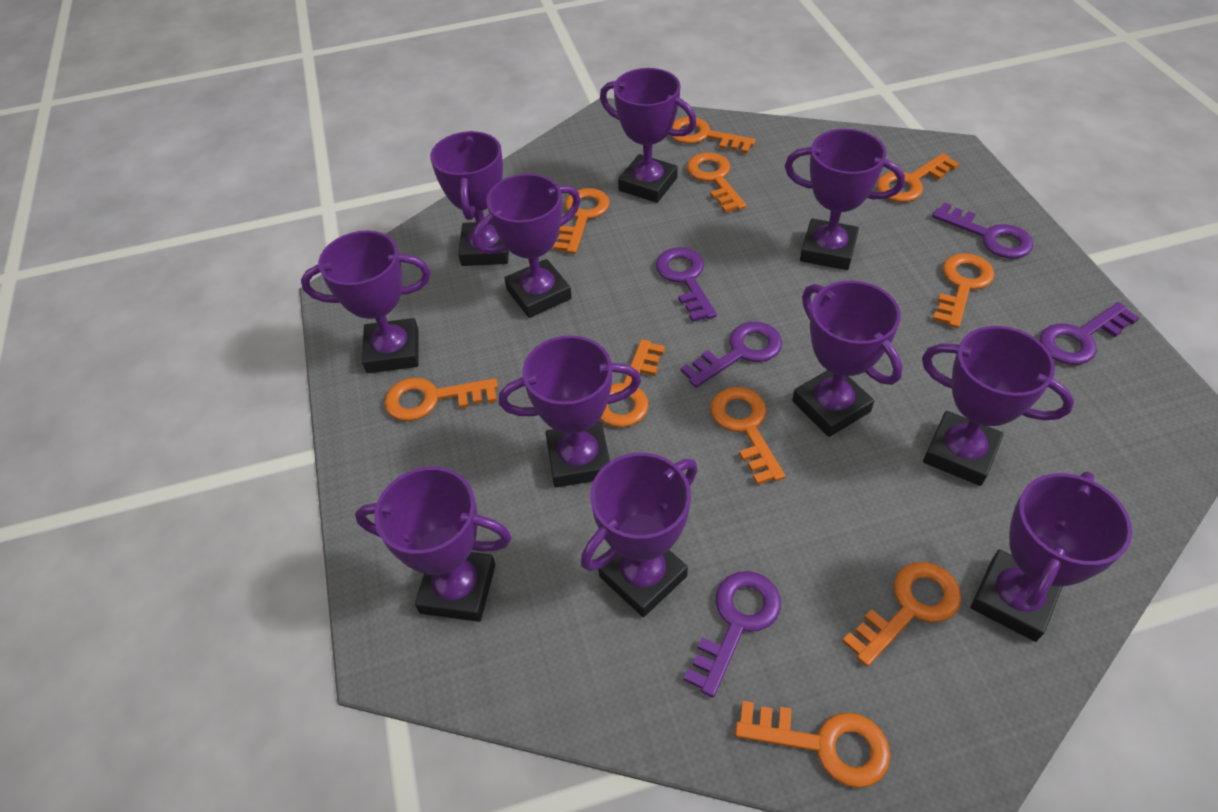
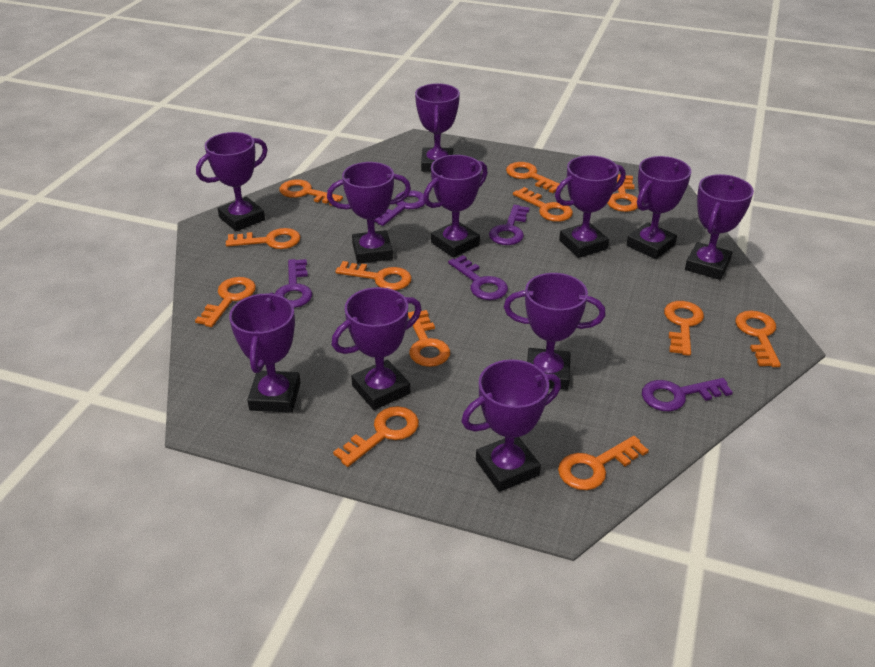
orange key: [384,378,498,421] [554,188,610,254] [600,339,665,428] [670,117,756,154] [687,152,746,213] [710,387,785,485] [735,701,891,788] [842,562,961,667] [877,153,959,202] [933,253,995,328] = 10 -> [195,277,256,327] [226,228,301,249] [280,179,343,206] [333,406,419,467] [335,261,412,290] [408,310,450,367] [506,162,559,193] [513,187,573,222] [558,436,649,490] [607,174,638,212] [664,301,704,356] [735,310,781,367] = 12

